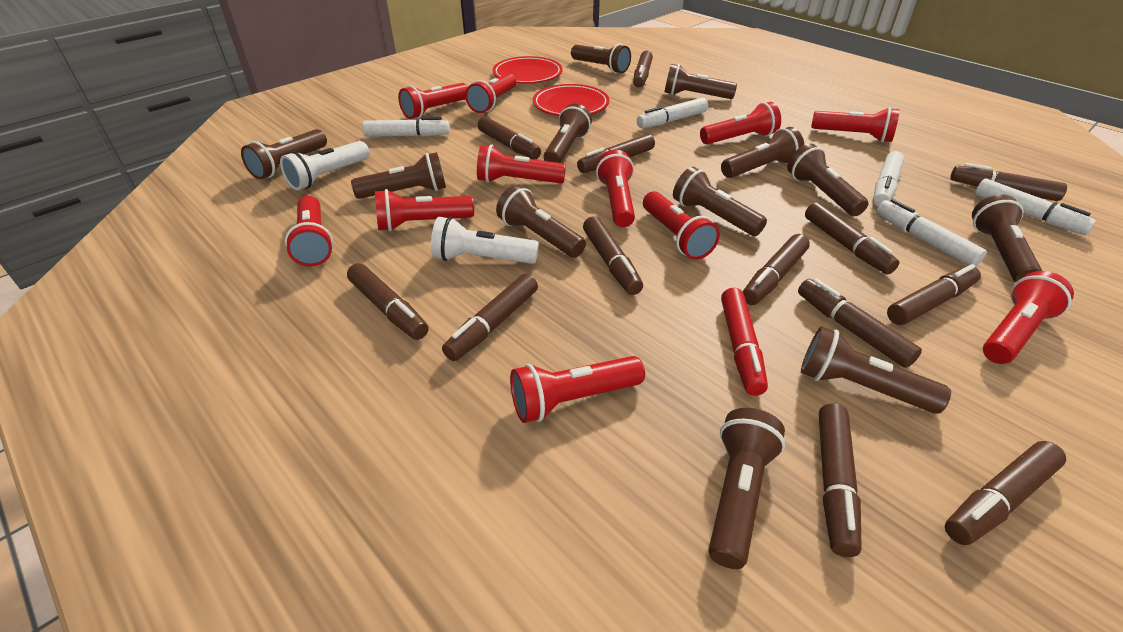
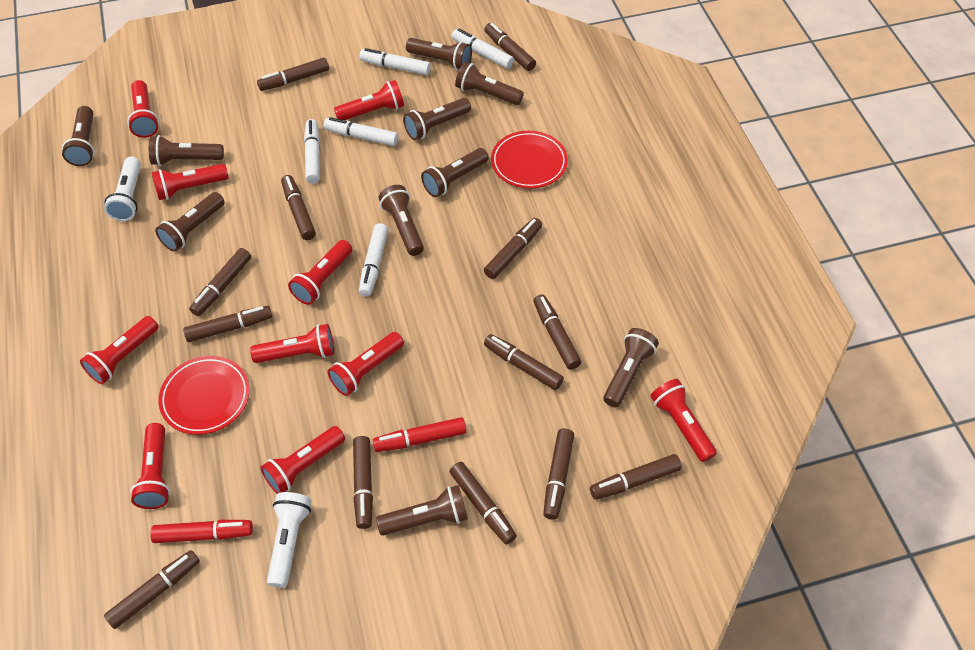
brown flashlight: [241,129,327,179] [351,152,446,199] [496,185,586,258] [544,104,592,163] [571,44,631,74] [664,64,737,99] [673,167,767,236] [709,408,785,569] [721,127,804,178] [787,144,868,216] [801,326,951,414] [972,195,1042,282] = 12 -> [62,106,94,166] [149,135,224,166] [155,192,225,252] [376,485,468,536] [379,185,424,256] [403,98,471,140] [406,38,472,70] [421,148,489,197] [455,62,524,105] [603,328,659,407] = 10
red flashlight: [285,196,333,267] [375,189,474,231] [398,83,468,119] [465,73,516,113] [477,144,566,183] [510,356,645,423] [596,150,635,227] [643,191,720,260] [700,102,781,144] [811,107,900,143] [983,271,1074,364] = 11 -> [80,316,158,384] [128,80,159,138] [130,423,170,509] [151,164,229,200] [250,324,334,363] [260,426,345,494] [288,240,352,305] [327,332,404,396] [334,80,404,120] [650,379,717,462] = 10
red marker: [721,288,768,396] = 1 -> [150,520,253,543] [373,417,466,452] = 2

